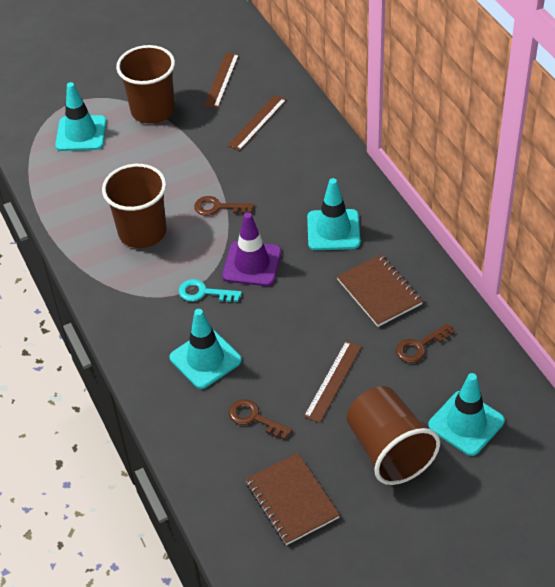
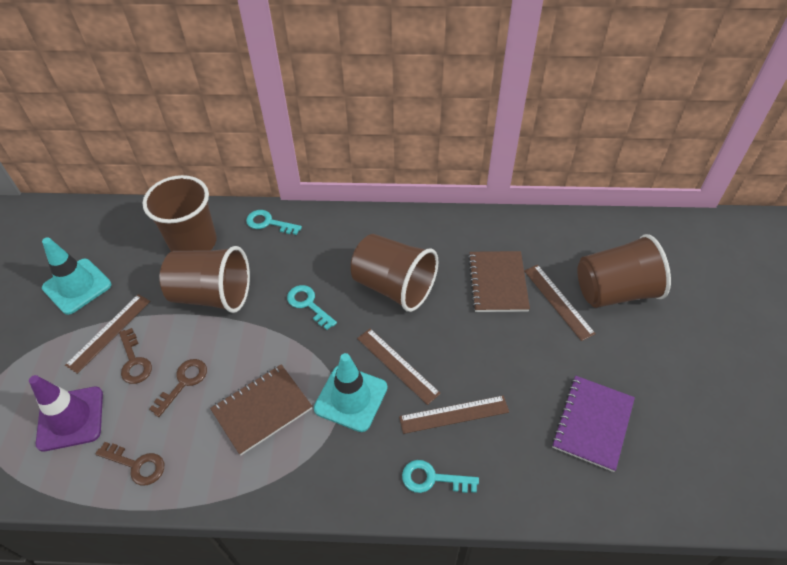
brown cup: [102,164,167,248] [116,45,175,124] [346,386,440,485] = 3 -> [143,175,217,252] [159,246,250,313] [351,234,438,312] [577,234,671,308] = 4
brown ruler: [204,53,239,108] [228,95,286,151] [304,341,362,423] = 3 -> [65,294,150,374] [357,328,441,405] [399,395,509,434] [524,265,596,341] = 4
purple notebook: none = 0 -> [552,376,635,472] = 1
turquoise key: [179,279,242,302] = 1 -> [246,210,302,235] [287,285,337,330] [402,460,479,493] = 3
turquoise traffic cone: [55,82,107,151] [170,309,242,389] [307,178,360,250] [428,373,505,456] = 4 -> [42,237,111,315] [314,353,387,432] = 2

